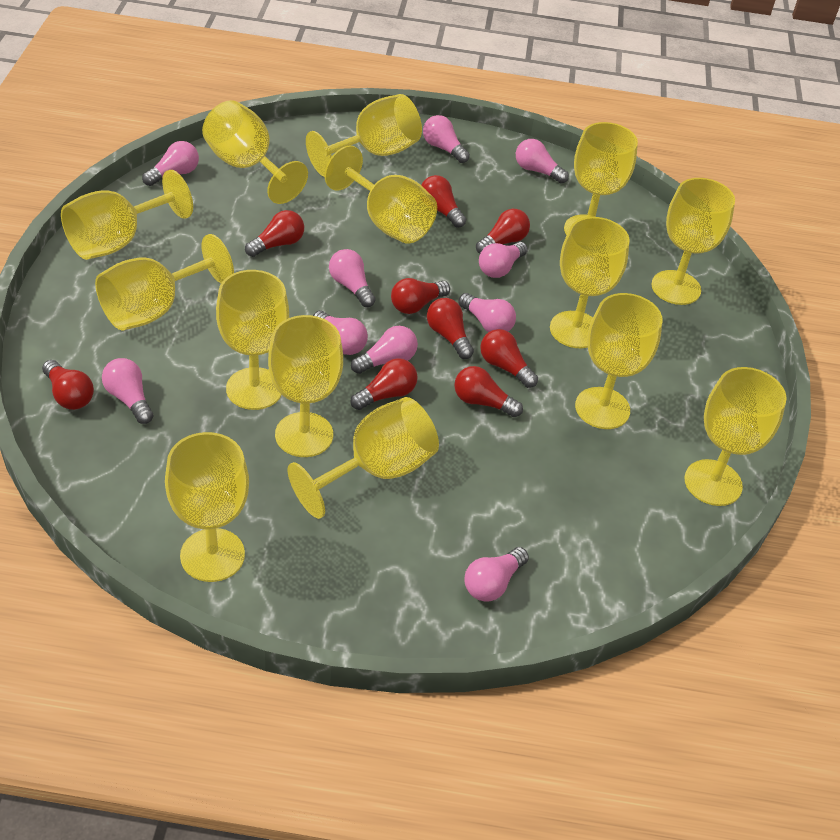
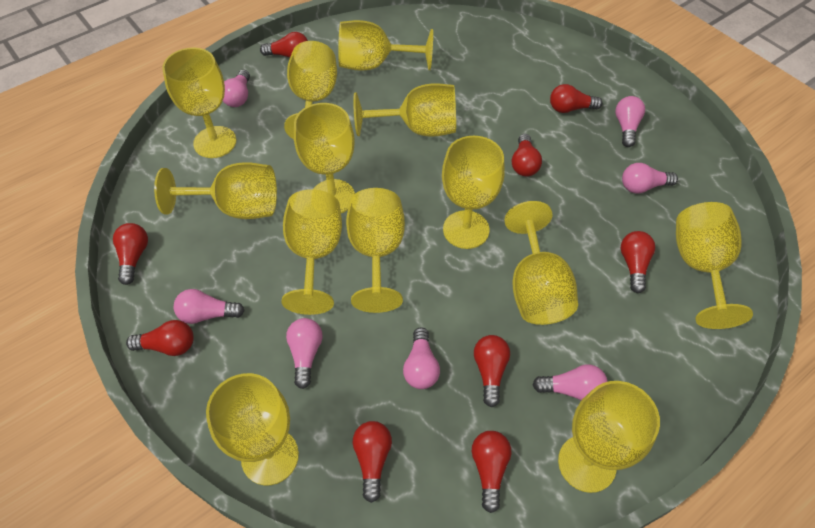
pink light bulb: [102,358,154,424] [142,141,199,186] [313,311,368,355] [329,249,376,307] [351,326,418,374] [423,115,470,163] [458,293,516,332] [464,547,529,602] [479,242,528,278] [516,139,569,184] = 10 -> [174,289,245,324] [223,70,250,107] [286,318,322,389] [403,328,440,389] [533,364,608,400] [615,96,645,147] [622,163,678,194] = 7
yellow goblet: [61,170,193,260] [95,234,234,331] [165,432,249,582] [202,100,308,204] [216,270,289,410] [268,315,343,457] [287,397,439,519] [306,94,422,177] [325,146,437,244] [550,217,630,348] [564,122,638,235] [575,293,662,429] [651,178,735,305] [684,367,787,506] = 14 -> [154,162,277,219] [162,48,236,158] [206,373,299,485] [281,189,342,315] [284,41,337,139] [294,103,355,213] [338,20,433,71] [346,188,405,313] [353,83,456,137] [442,136,505,249] [504,201,578,325] [558,381,660,493] [676,202,753,329] = 13

